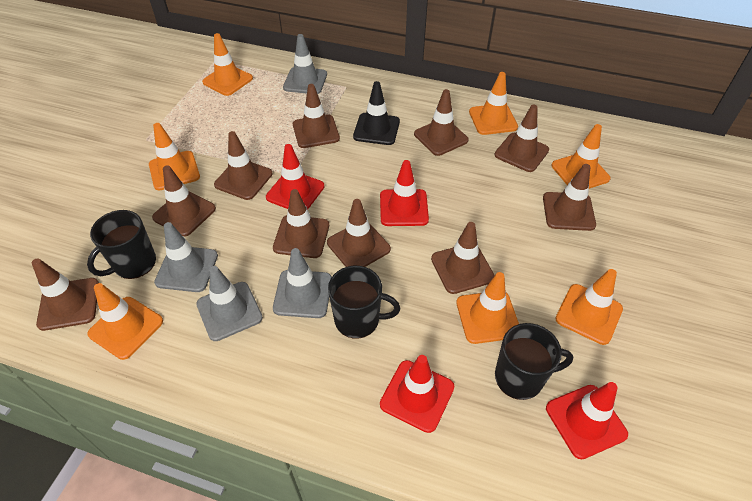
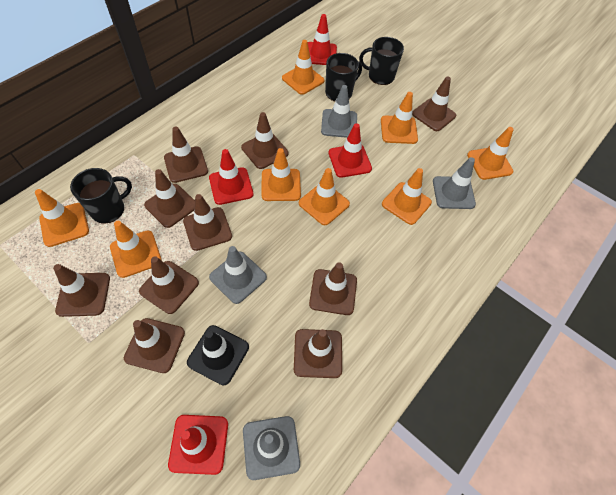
orange traffic cone: [87,283,163,360] [149,123,200,191] [202,33,253,96] [456,272,519,344] [469,72,518,135] [551,124,611,189] [555,269,623,345] = 7 -> [35,189,89,247] [110,221,162,278] [262,148,301,201] [282,40,324,95] [299,168,350,225] [381,92,418,144] [382,168,432,225] [467,127,514,180] = 8

